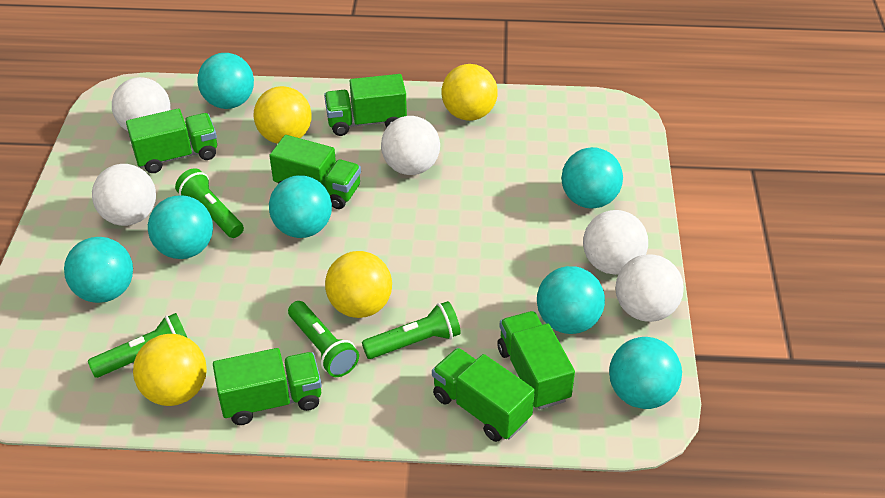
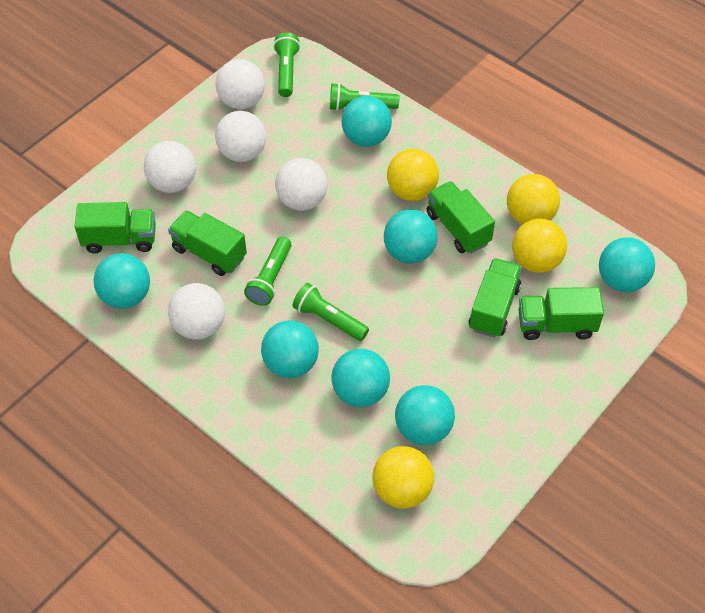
green truck: [126,109,217,173] [213,348,322,425] [269,135,361,209] [324,74,407,136] [432,348,535,442] [498,311,575,410] = 6 -> [74,202,156,253] [168,210,247,276] [427,181,495,254] [469,258,522,338] [519,287,604,340] = 5

